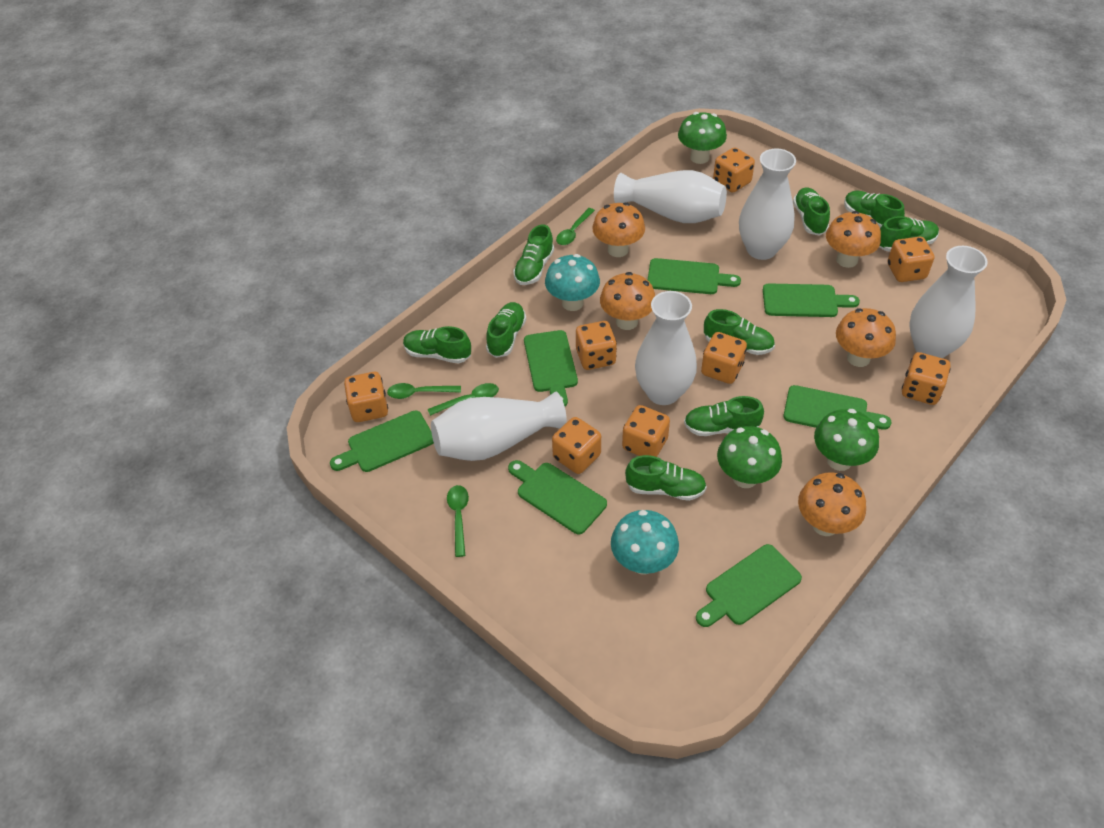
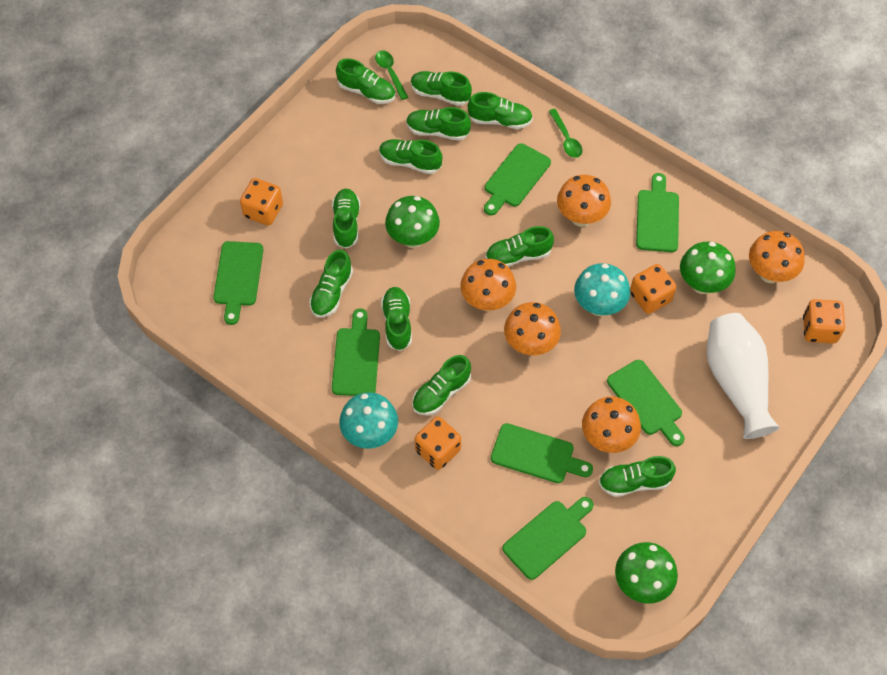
green shoe: [403,326,471,364] [486,302,526,358] [513,224,554,285] [625,455,707,501] [684,396,764,436] [704,309,775,355] [793,187,830,236] [844,191,905,228] [879,216,939,252] = 9 -> [309,249,353,318] [332,189,360,249] [336,58,395,104] [379,139,443,174] [381,287,412,351] [406,107,471,141] [411,71,472,106] [412,355,471,415] [468,92,533,129] [486,226,554,267] [599,456,676,497] = 11
green spoon: [387,383,461,399] [427,383,499,416] [447,485,469,557] [556,208,595,245] = 4 -> [375,50,408,100] [549,109,582,158] = 2
orange dice: [344,372,388,422] [552,417,601,474] [576,321,617,370] [622,405,670,457] [701,332,747,384] [713,147,755,193] [888,237,934,282] [902,352,951,405] = 8 -> [240,178,283,225] [415,417,461,470] [630,264,676,314] [803,299,845,344] = 4
white vase: [431,392,567,461] [614,170,727,223] [635,291,697,405] [739,149,796,260] [909,246,988,358] = 5 -> [707,313,780,439] = 1

